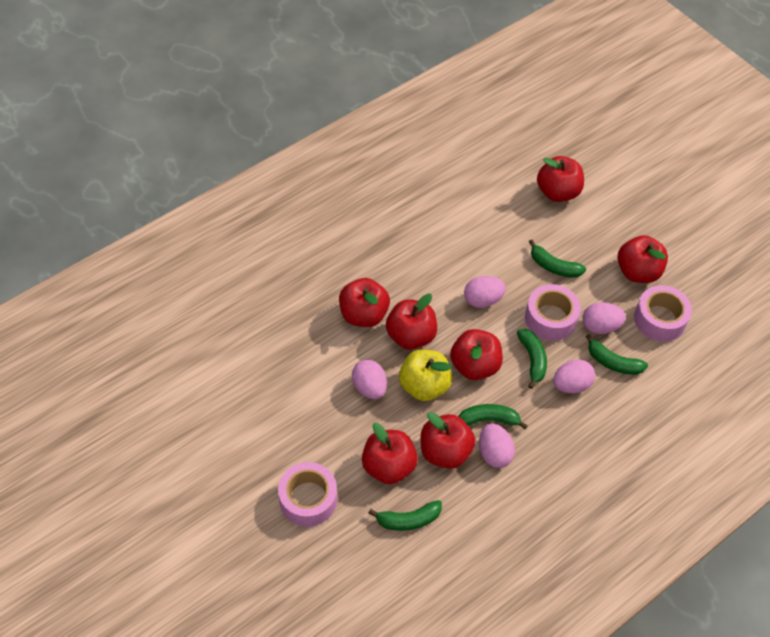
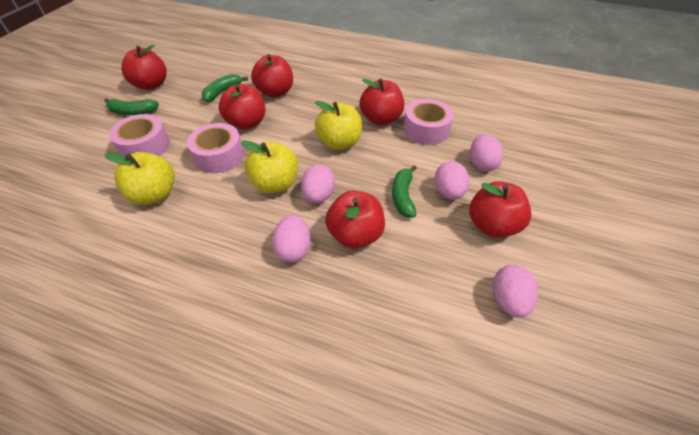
green banana: [368,500,442,531] [458,404,528,429] [517,329,547,389] [529,240,586,278] [586,334,648,375] = 5 -> [104,98,159,115] [202,74,248,102] [392,165,417,217] = 3
red apple: [339,278,390,327] [362,423,418,484] [386,294,437,350] [421,412,475,469] [450,329,503,380] [537,156,584,202] [618,235,668,283] = 7 -> [121,45,167,90] [219,84,265,130] [251,54,293,98] [325,191,385,248] [359,78,404,125] [469,181,531,238] = 6
yellow apple: [399,350,452,401] = 1 -> [104,152,175,205] [241,141,298,193] [315,101,362,150] = 3

